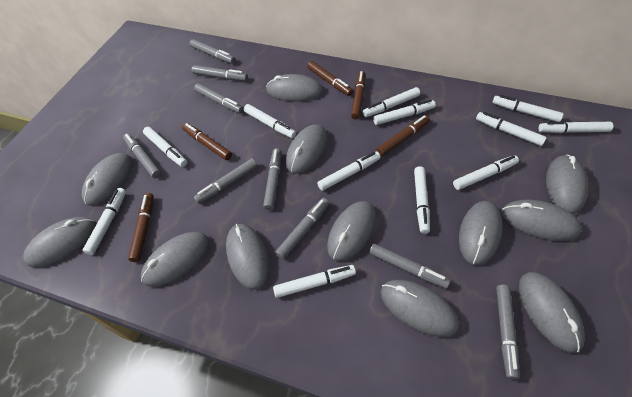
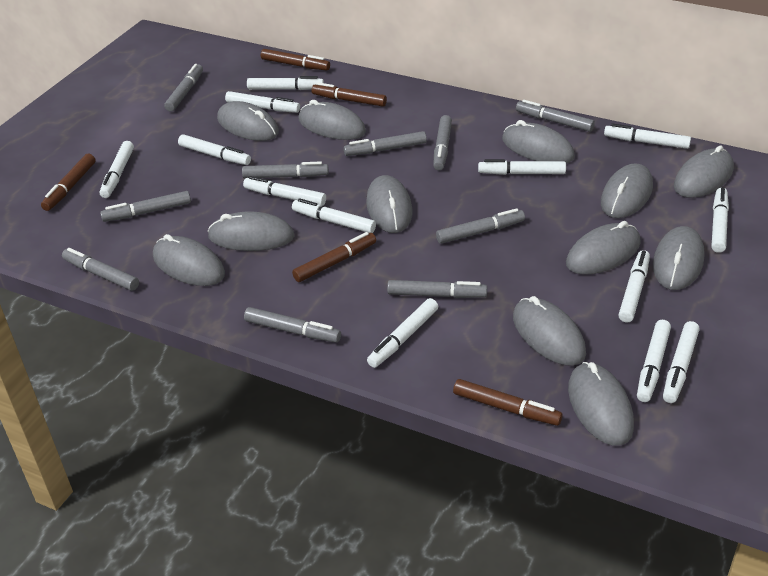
grey marker: [123,133,161,178] [190,39,235,64] [192,65,248,81] [194,83,244,113] [194,158,257,204] [263,148,281,210] [275,198,329,259] [369,244,451,289] [496,285,520,379] = 9 -> [62,248,139,291] [100,191,191,222] [164,64,203,112] [242,161,329,179] [244,307,341,343] [344,131,427,156] [387,280,487,298] [433,115,452,170] [436,208,525,244] [516,100,595,132] = 10
white marker: [83,188,126,255] [143,127,187,167] [244,104,296,138] [273,265,356,298] [317,151,381,191] [363,87,420,117] [373,99,436,125] [414,166,430,234] [453,155,519,190] [476,112,547,146] [492,95,564,122] [539,122,614,133] = 12 -> [100,141,134,198] [178,134,251,165] [225,91,300,113] [243,176,326,206] [247,76,324,90] [292,198,376,233] [367,298,438,368] [478,159,566,175] [604,123,691,149] [618,250,650,323] [637,320,671,402] [663,321,700,403] [712,187,729,253] = 13

